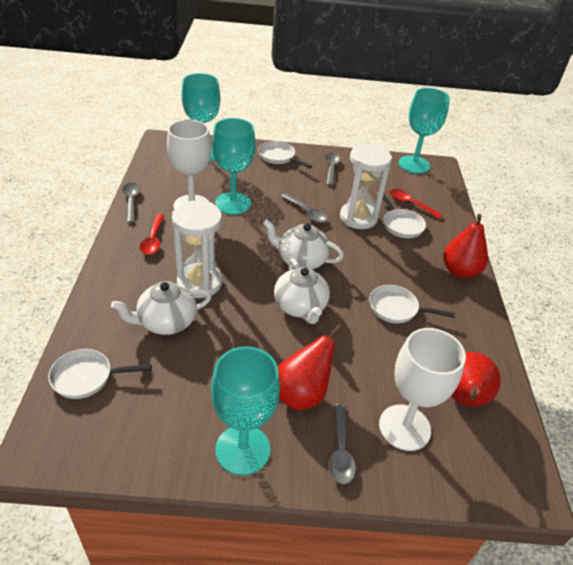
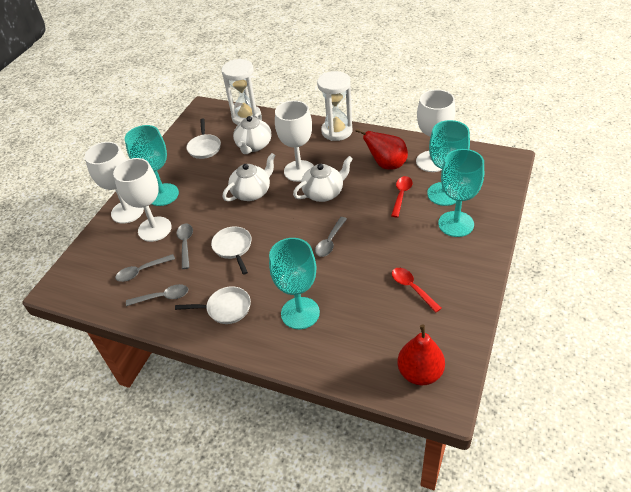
red pear: [278,324,342,411] [443,214,488,278] [451,352,501,407] = 3 -> [355,128,408,170] [397,324,445,385] = 2
white goblet: [167,120,211,209] [379,328,466,451] = 2 -> [85,142,144,224] [113,158,172,242] [275,100,314,182] [416,90,455,172] = 4
white pan: [48,349,152,399] [258,141,312,168] [369,285,455,323] [377,192,426,238] = 4 -> [175,286,251,324] [186,119,221,159] [211,227,252,275] = 3

